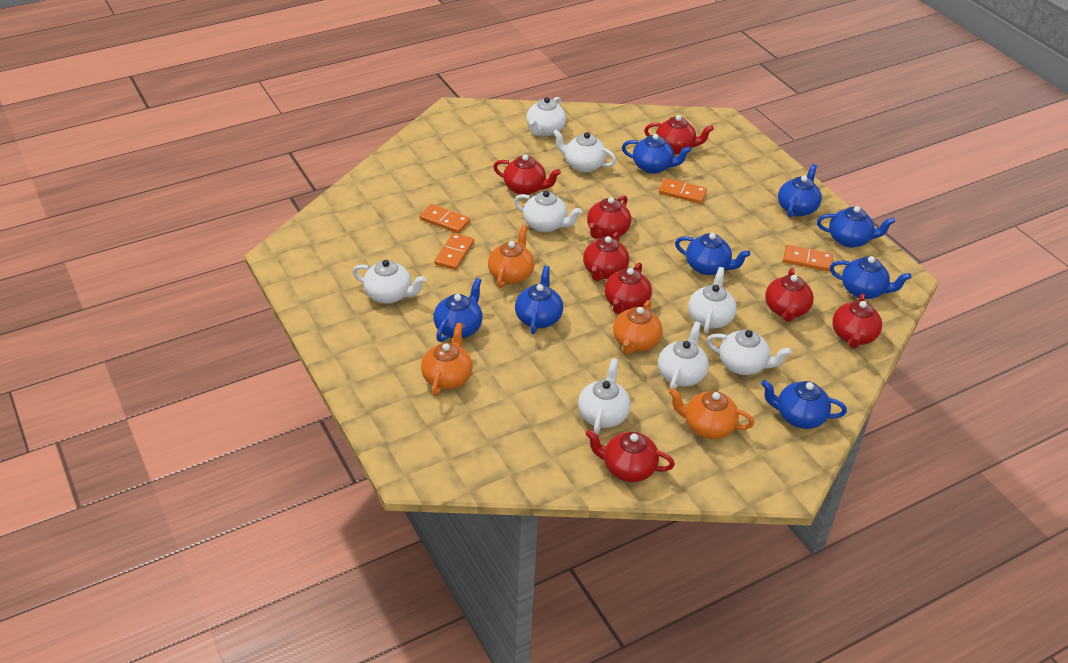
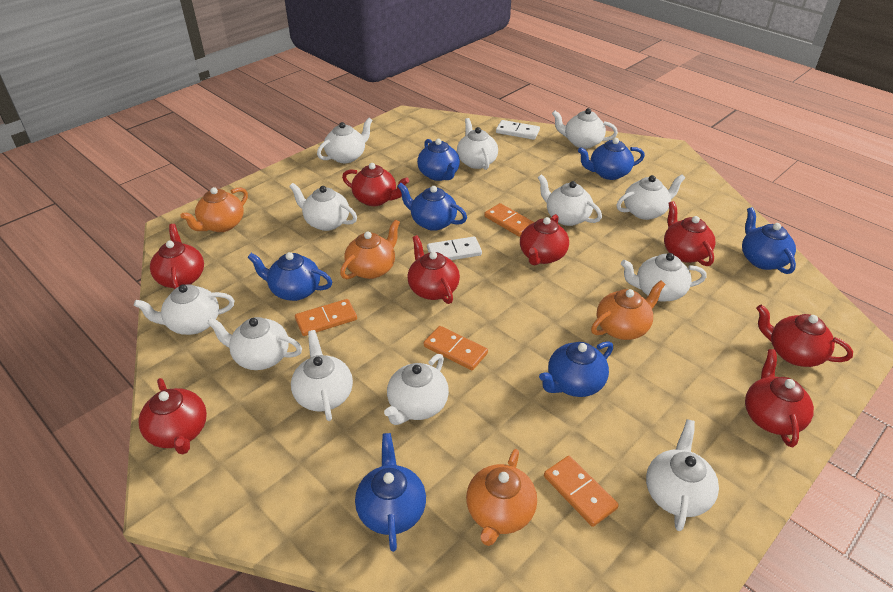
blue teapot: [433,278,483,342] [515,266,563,334] [622,134,691,174] [675,233,751,275] [761,380,847,429] [778,164,822,218] [817,206,895,248] [830,256,911,299] = 8 -> [247,252,332,301] [355,433,426,552] [397,183,467,231] [417,139,460,181] [539,341,613,397] [578,138,645,180] [742,207,796,274] = 7
white domino: none = 0 -> [427,237,482,260] [496,120,540,140] = 2
white teapot: [353,260,426,304] [514,190,582,232] [526,97,566,136] [553,129,616,172] [578,358,631,435] [658,322,709,390] [688,267,737,334] [706,329,792,375] = 8 -> [134,284,234,335] [207,317,302,370] [289,183,357,231] [291,330,353,421] [317,118,373,163] [384,354,449,425] [457,118,498,170] [537,174,602,226] [552,108,618,149] [617,174,685,220] [621,253,707,302] [646,419,719,531] = 12

